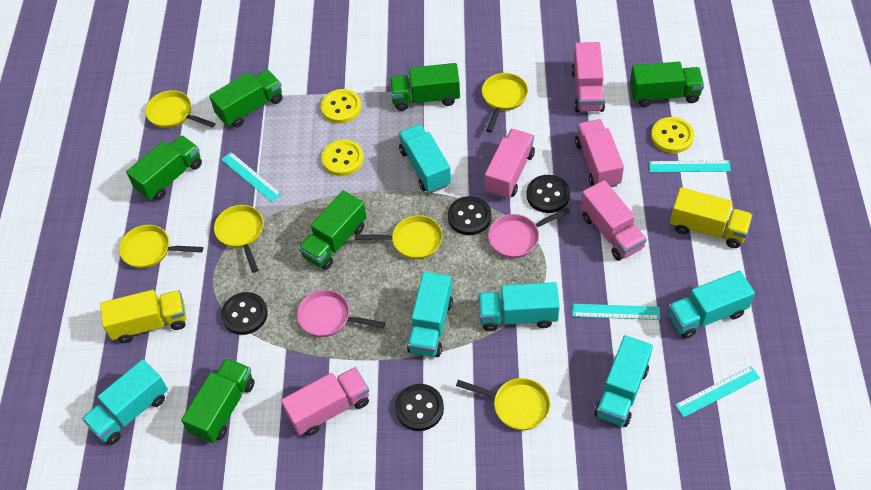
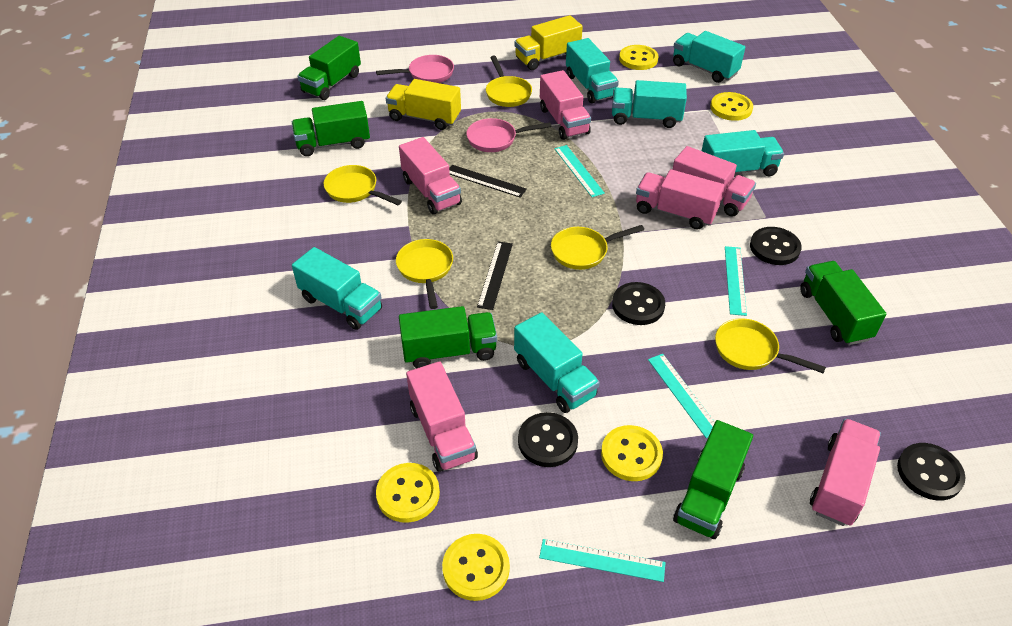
black ruler: none = 0 -> [449,165,527,198] [477,241,513,310] = 2
green truck: [126,135,202,200] [181,358,255,443] [209,69,282,128] [298,190,367,270] [390,63,460,111] [630,62,704,107] = 6 -> [292,101,370,156] [297,36,361,100] [399,306,497,369] [673,420,753,539] [800,261,886,345] = 5
pink truck: [281,367,369,436] [485,129,535,199] [571,42,605,112] [575,119,624,187] [581,180,647,261] = 5 -> [399,137,462,214] [406,361,478,472] [540,70,591,140] [636,169,724,230] [673,146,756,217] [810,419,881,526] = 6
yellow button: [321,89,361,123] [322,140,364,176] [651,117,694,153] = 3 -> [376,463,440,523] [442,534,510,601] [601,425,663,481] [619,45,659,70] [710,92,753,121] = 5
yellow pan: [119,225,203,269] [145,90,215,128] [214,205,263,273] [355,215,443,259] [456,378,550,430] [482,73,528,133] = 6 -> [324,165,402,205] [396,239,453,309] [486,56,532,107] [551,225,644,270] [715,318,826,373] = 5

